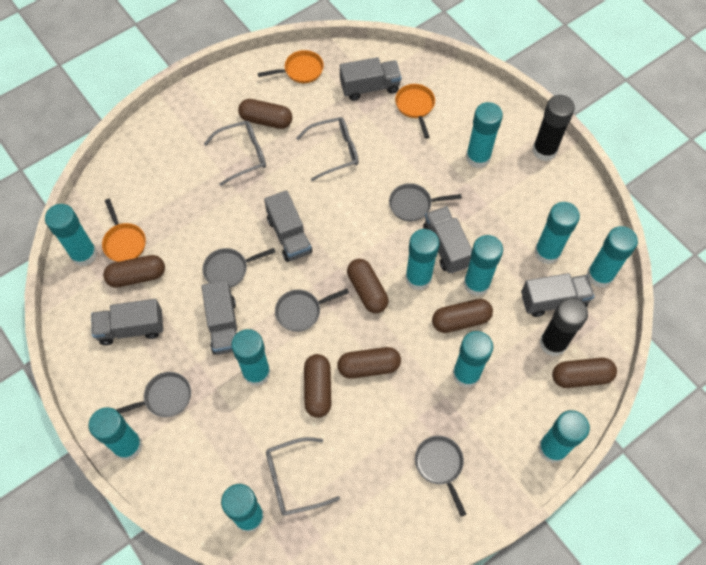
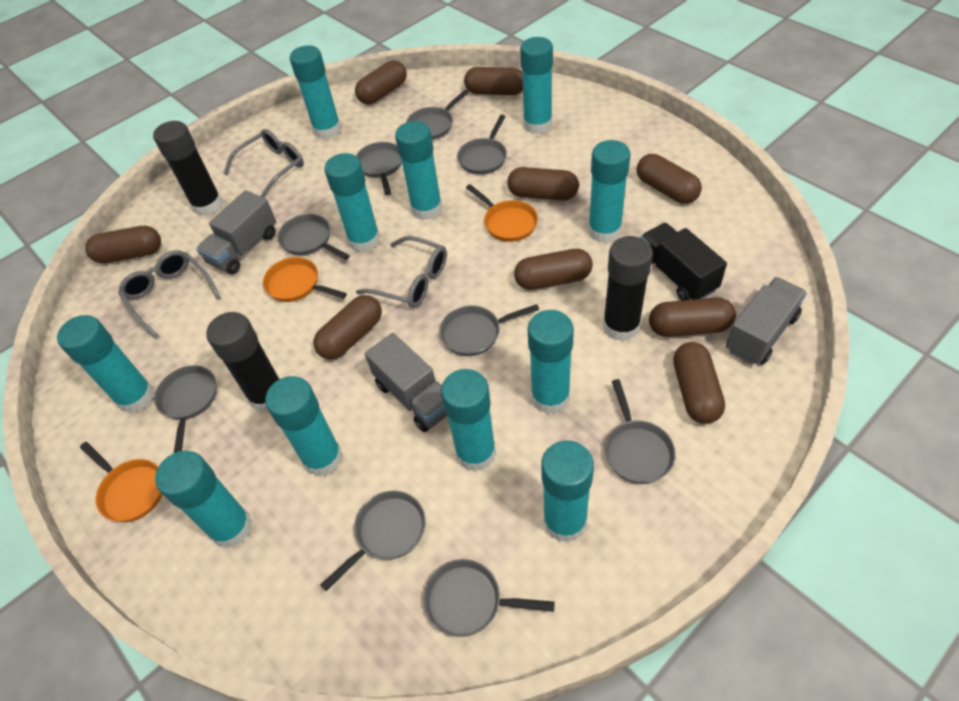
black glue stick: [532,95,575,161] [540,298,588,356] = 2 -> [153,121,223,216] [206,312,280,412] [603,236,653,341] = 3
black truck: none = 0 -> [641,223,727,301] = 1
brown capsule: [103,255,165,287] [238,99,292,129] [304,354,331,418] [338,347,401,378] [347,259,389,313] [432,299,493,333] [552,358,617,388] = 7 -> [85,226,161,263] [314,295,382,360] [355,60,407,104] [464,67,523,95] [507,167,579,201] [514,249,593,290] [637,154,702,204] [649,297,736,337] [673,342,725,424] = 9
grey pan: [116,372,191,417] [203,248,276,288] [275,289,349,332] [389,183,462,221] [415,436,466,517] = 5 -> [154,365,217,453] [278,214,350,260] [321,491,425,591] [356,142,402,195] [406,89,469,140] [423,559,555,637] [440,304,539,356] [457,115,507,175] [605,379,676,484] = 9
grey truck: [91,299,163,345] [201,280,237,355] [264,190,312,262] [340,57,402,101] [423,206,472,273] [521,273,595,317] = 6 -> [196,190,276,274] [365,333,448,432] [726,277,807,365] = 3

